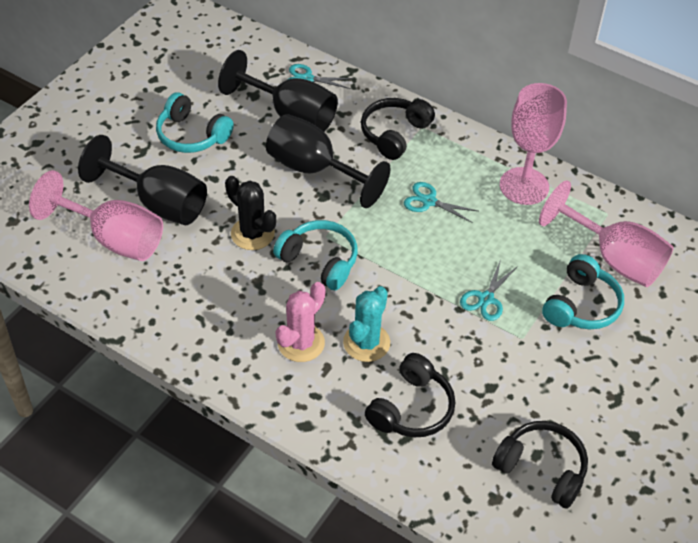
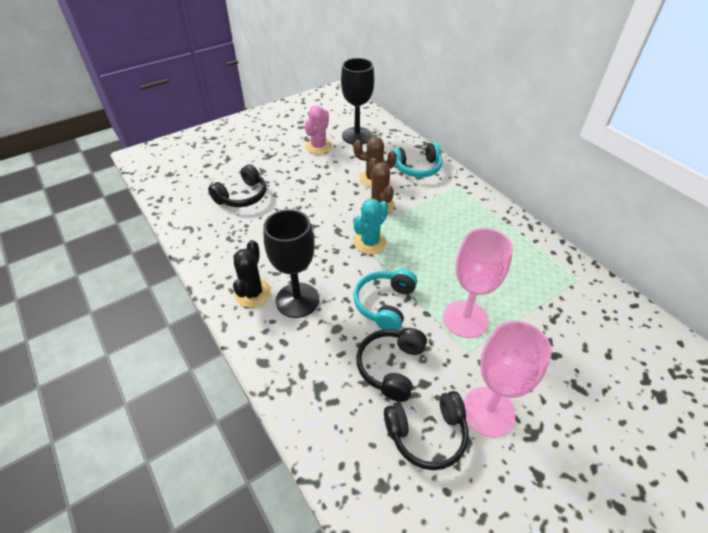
black goblet: [78,135,207,225] [218,50,338,132] [266,114,391,208] = 3 -> [263,209,319,318] [341,58,374,145] = 2
brown cactus: none = 0 -> [353,137,397,187] [366,158,395,213] = 2
pink goblet: [29,170,163,261] [500,83,567,205] [539,181,674,287] = 3 -> [443,228,513,338] [463,321,552,437] = 2
turquoise headphones: [156,92,234,153] [273,220,358,291] [542,254,624,329] = 3 -> [354,269,417,330] [392,142,442,178] = 2
turquoise scissors: [287,64,353,89] [404,182,478,223] [460,260,518,321] = 3 -> none = 0

